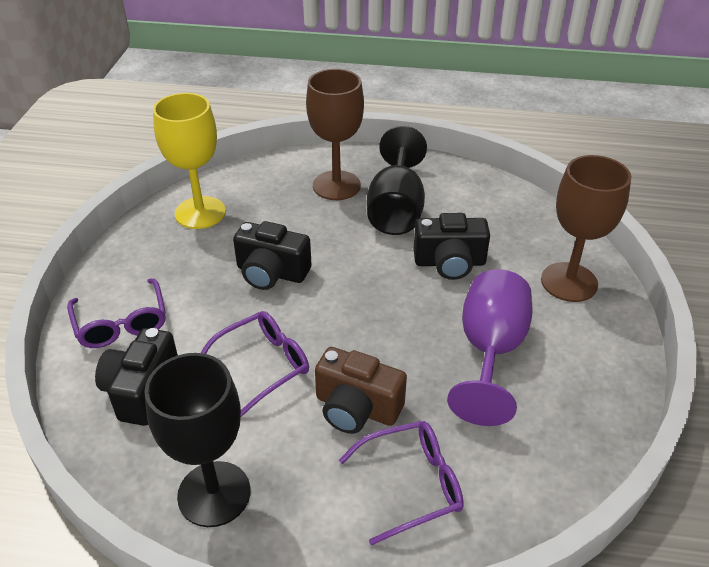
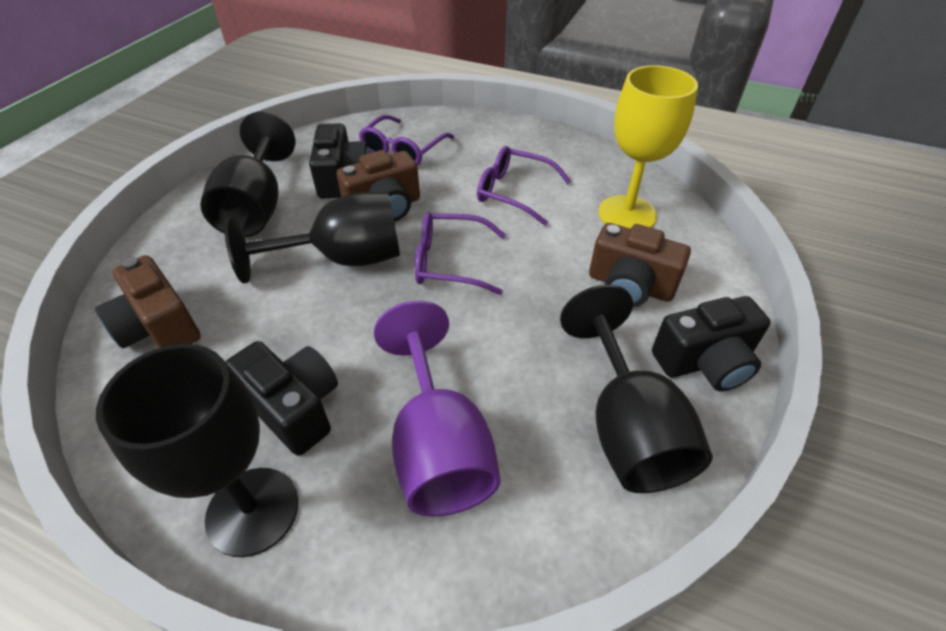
black goblet: [144,353,251,527] [367,126,427,235] = 2 -> [96,344,298,557] [200,111,295,238] [224,192,400,283] [560,285,713,493] = 4
brown camera: [315,347,407,434] = 1 -> [95,255,201,348] [337,150,420,222] [589,223,691,307] = 3
brown goblet: [306,69,364,200] [541,155,631,302] = 2 -> none = 0

